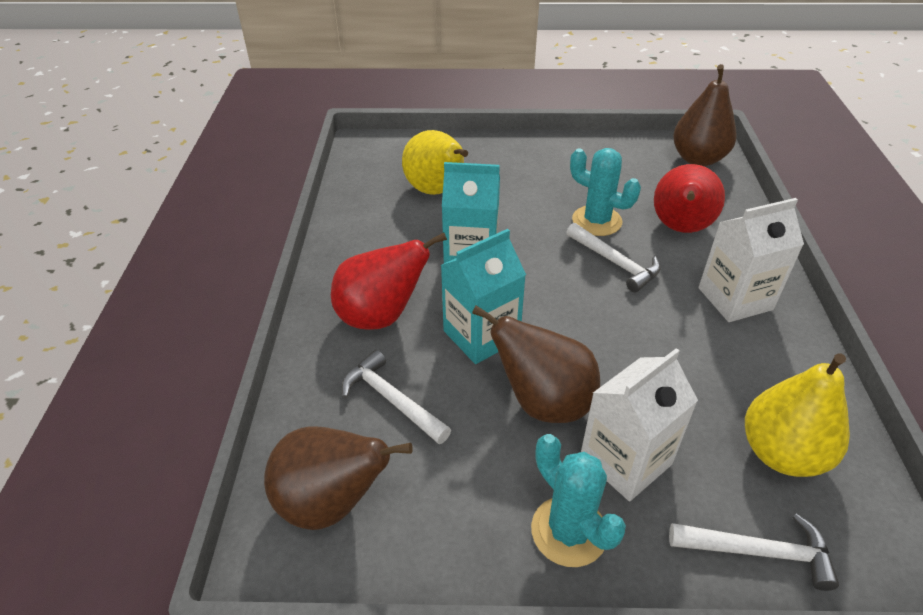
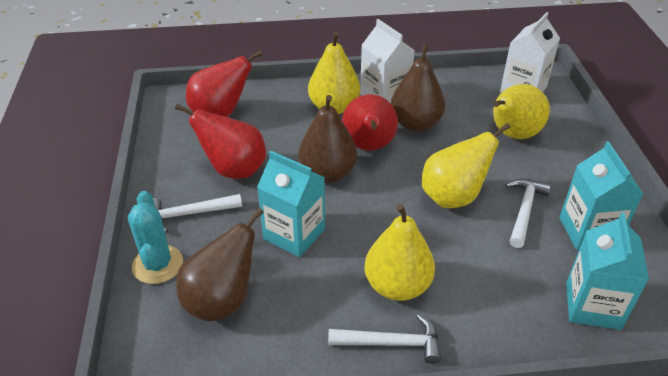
red pear: [331,232,447,330] [654,164,725,233] = 2 -> [175,104,266,179] [186,50,263,117] [342,94,398,150] = 3
turquoise cactus: [531,434,626,567] [570,148,641,236] = 2 -> [128,191,183,284] = 1
turquoise carton: [441,229,526,364] [442,162,500,263] = 2 -> [257,150,325,257] [560,141,643,250] [566,212,649,330] = 3
yellow pear: [402,130,468,195] [745,353,850,477] = 2 -> [308,32,360,114] [364,204,435,301] [422,123,511,208] [493,84,550,139] = 4

